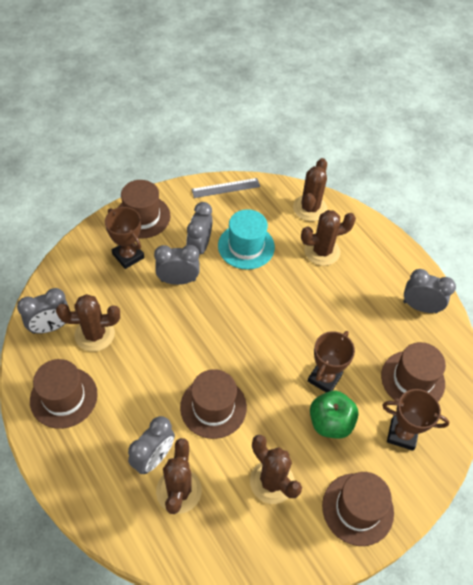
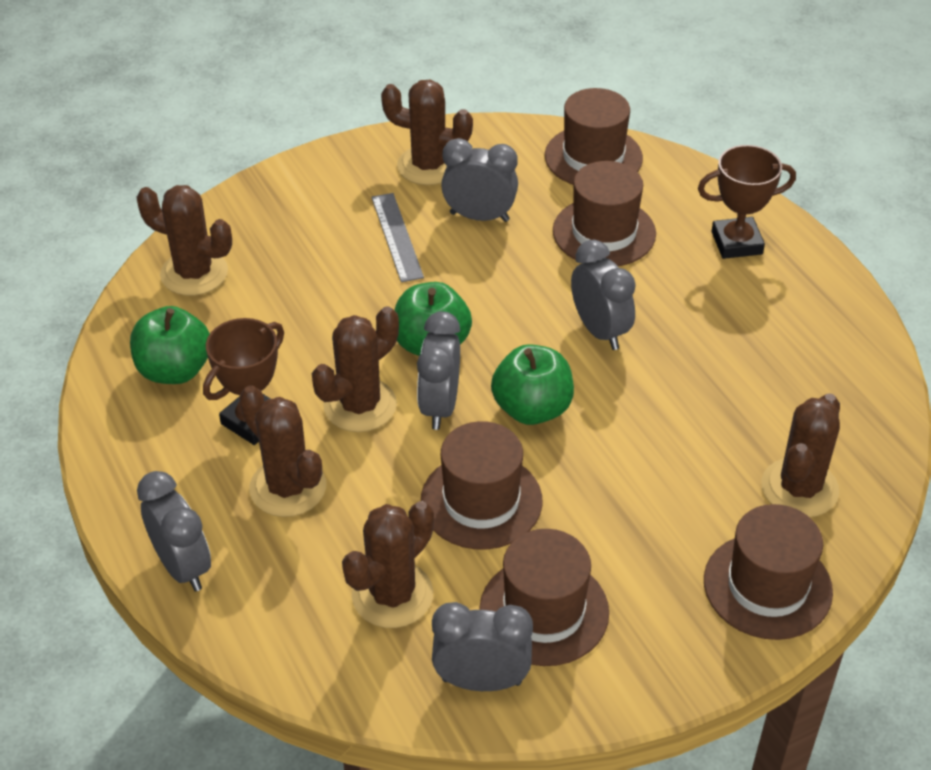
brown cactus: [56,294,120,352] [156,438,202,514] [250,435,302,504] [293,158,328,221] [301,210,356,266] = 5 -> [137,185,232,296] [239,385,326,517] [312,306,399,432] [342,501,434,628] [381,80,473,185] [761,393,840,517] = 6
brown trophy: [105,207,144,269] [308,331,355,392] [382,389,449,451] = 3 -> [203,318,284,445] [698,145,796,259] = 2
green apple: [310,391,359,439] = 1 -> [130,306,210,384] [394,282,472,356] [491,344,574,425] = 3
turquoise hat: [218,209,275,270] = 1 -> none = 0

